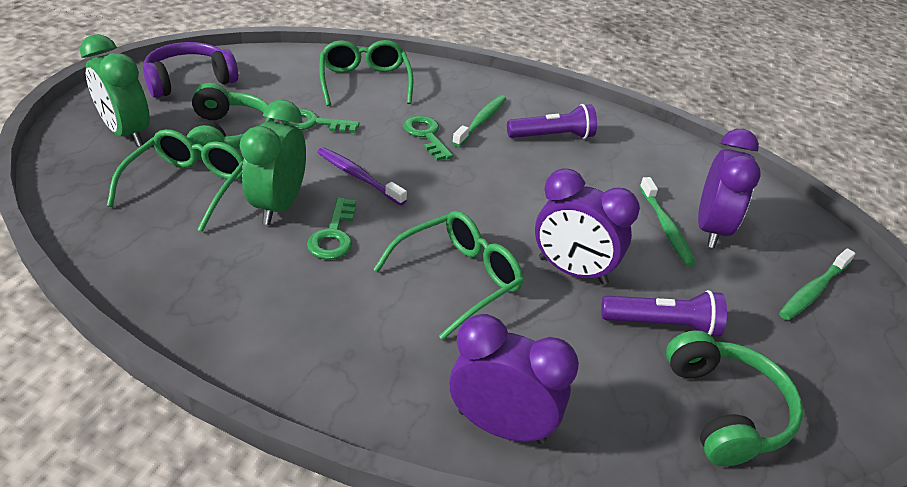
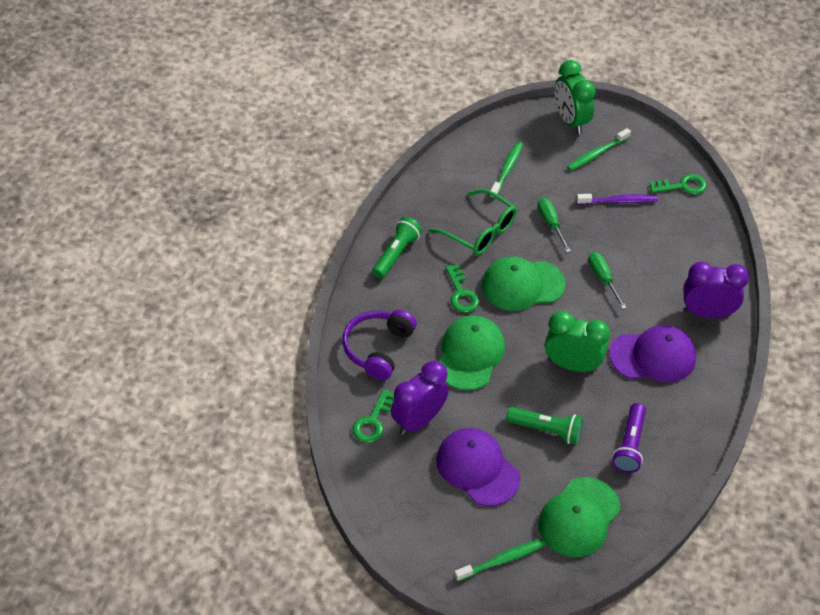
green cap: none = 0 -> [439,315,505,390] [482,257,565,311] [538,477,621,557] = 3
green flashlight: none = 0 -> [372,217,422,279] [506,407,583,445] = 2
green glasses: [107,129,244,232] [319,40,413,106] [373,211,523,340] = 3 -> [429,189,517,255] = 1
green headphones: [187,83,274,161] [666,330,803,466] = 2 -> none = 0
green screwdriver: none = 0 -> [538,198,571,252] [588,252,627,309] = 2
purple cap: none = 0 -> [436,428,520,506] [609,325,696,382] = 2
purple clock: [449,314,579,444] [535,168,640,285] [698,129,761,248] = 3 -> [391,361,449,435] [683,262,749,318] = 2
purple flashlight: [507,104,597,139] [601,290,727,336] = 2 -> [612,403,646,473] = 1

